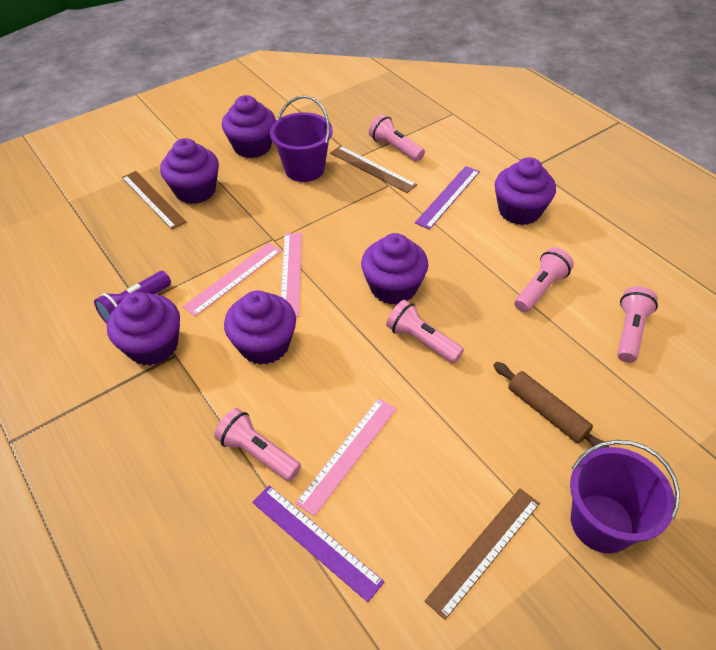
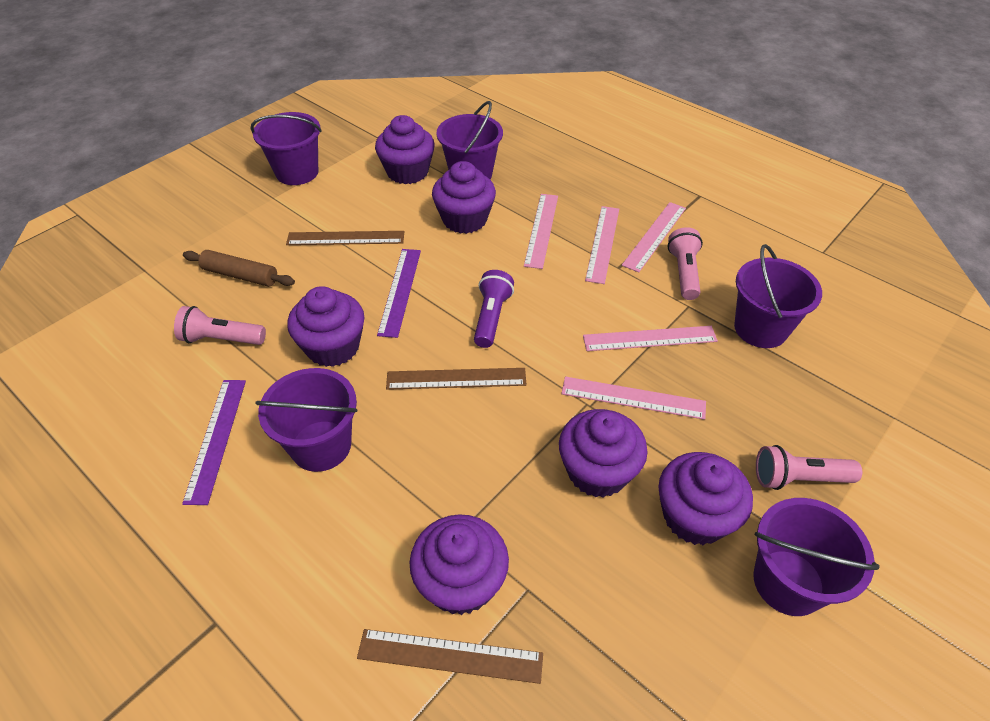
pink flashlight: [214,408,301,481] [369,114,425,161] [386,300,464,363] [514,248,574,313] [617,286,658,363] = 5 -> [174,306,266,345] [668,227,703,300] [756,445,862,490] = 3
pink ruler: [183,243,281,317] [281,233,302,317] [295,398,397,516] = 3 -> [524,194,558,269] [561,377,706,420] [583,326,718,351] [585,206,619,284] [622,202,686,273] = 5
purple bucket: [270,95,333,182] [570,440,680,553] = 2 -> [251,112,322,185] [255,368,357,472] [436,101,503,179] [734,244,822,348] [753,498,880,616] = 5

